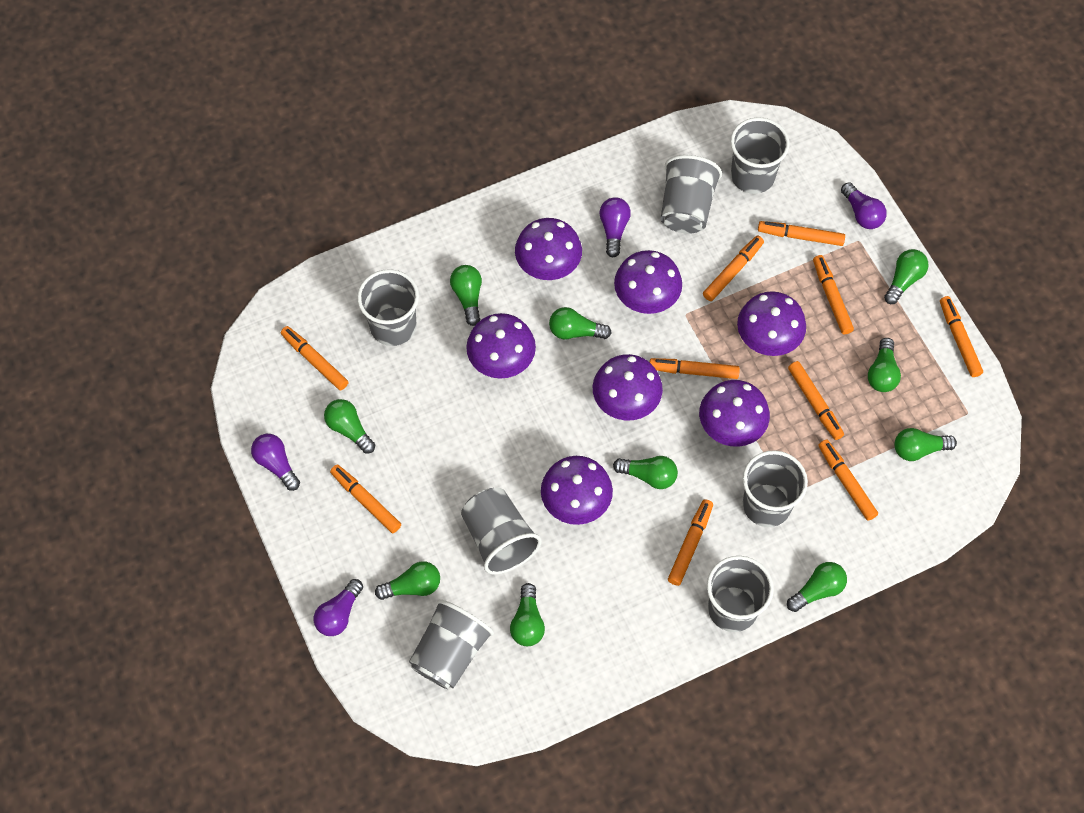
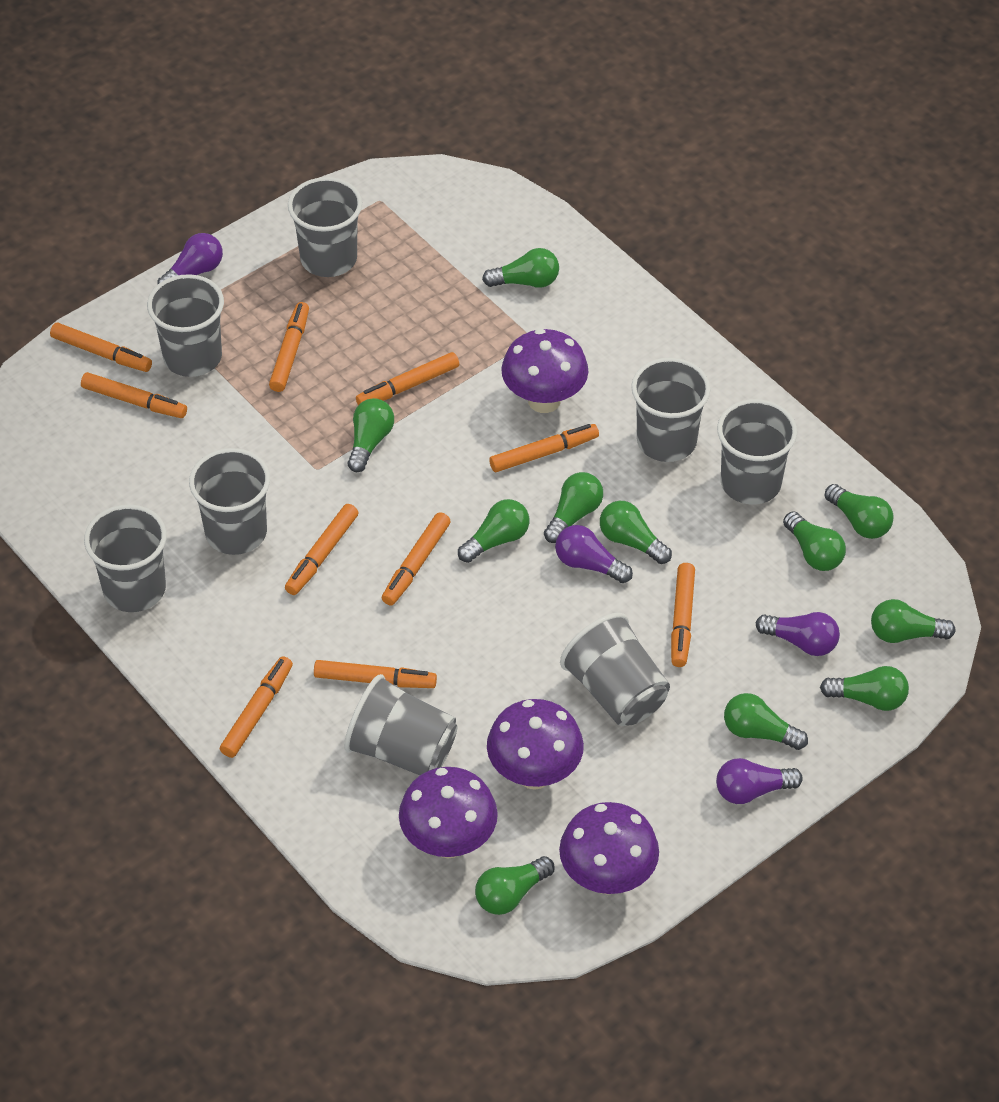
green light bulb: [324,399,375,454] [375,561,440,600] [450,265,482,326] [510,583,545,646] [549,307,612,339] [613,456,678,489] [787,562,847,612] [868,338,901,392] [884,249,929,304] [894,428,957,461] = 10 -> [348,398,394,472] [458,499,529,563] [475,856,554,915] [482,248,559,288] [544,472,603,543] [600,501,672,564] [724,693,808,750] [783,511,846,571] [820,666,909,711] [825,484,894,539] [871,599,956,643] = 11
grey cup: [357,269,419,346] [409,599,494,689] [461,488,542,575] [661,155,722,234] [707,556,774,632] [731,117,790,194] [743,451,808,527] = 7 -> [84,504,167,612] [147,274,224,377] [189,448,270,555] [288,177,362,277] [344,674,458,775] [560,613,670,726] [631,358,710,462] [717,399,797,505] = 8
purple mushroom: [466,313,536,379] [515,218,582,280] [541,456,613,525] [593,354,663,421] [614,250,682,314] [699,380,770,447] [737,291,806,356] = 7 -> [399,767,498,858] [487,699,584,790] [501,328,589,413] [559,802,659,895] = 4

